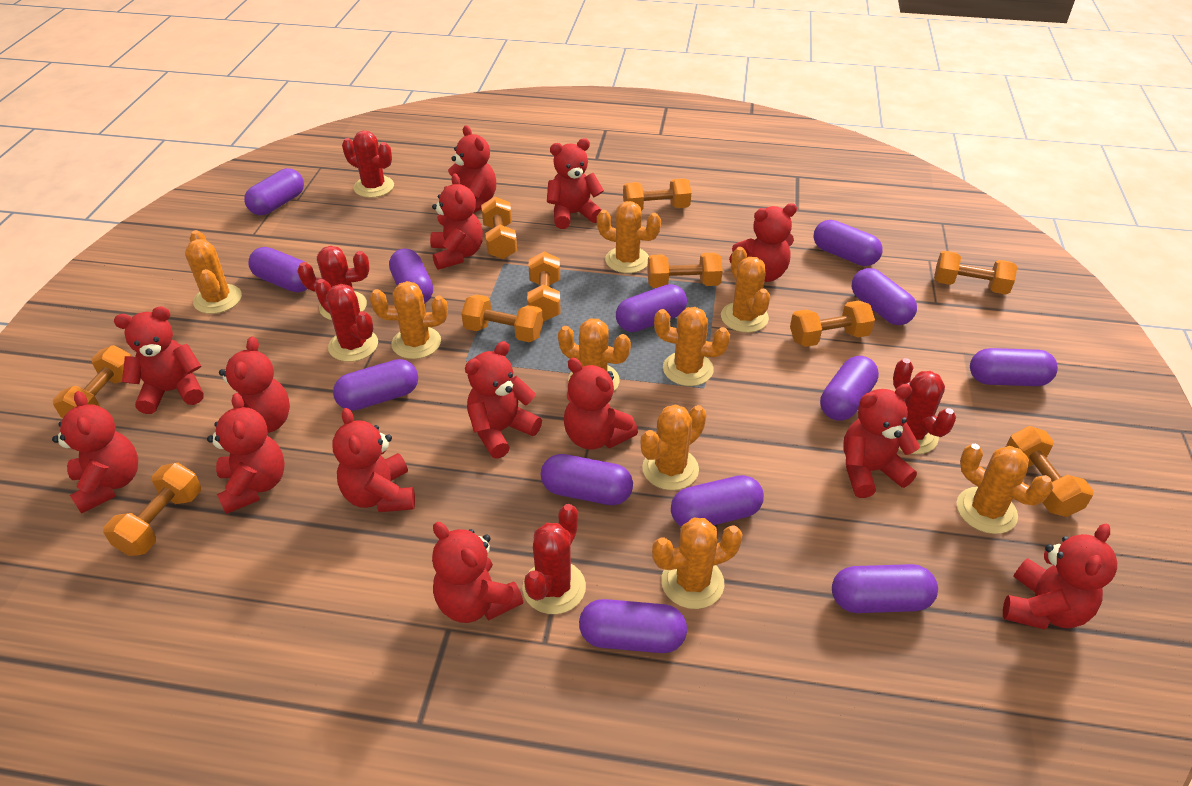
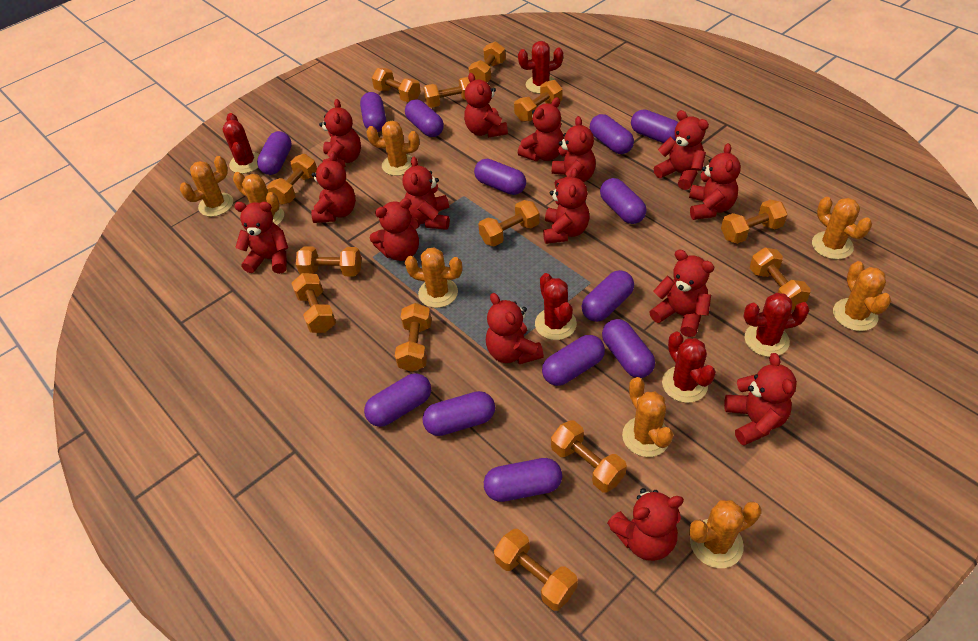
orange cactus: [185,230,242,314] [370,281,448,359] [558,319,631,392] [597,201,661,273] [641,404,707,490] [652,518,743,609] [654,307,730,386] [721,247,770,333] [956,444,1053,534] = 9 -> [180,156,233,217] [233,172,284,225] [366,121,419,176] [405,247,462,308] [622,377,674,457] [689,500,762,568] [812,197,872,259] [833,261,891,331] = 8
orange dumbbell: [53,345,131,418] [103,463,201,556] [461,294,543,342] [481,197,517,259] [527,252,560,321] [623,178,691,211] [647,253,723,288] [790,301,875,347] [934,251,1017,295] [1006,426,1094,517] = 10 -> [267,154,317,205] [291,273,336,333] [296,246,361,276] [372,68,421,102] [395,303,432,372] [423,77,470,108] [469,41,506,82] [478,200,540,247] [494,529,578,611] [514,80,563,122] [551,420,627,492] [721,199,788,244] [750,248,811,310] = 13
red teddy bear: [52,391,138,514] [114,307,204,414] [207,393,285,514] [219,337,290,433] [332,408,415,512] [430,173,483,270] [432,522,523,623] [444,125,496,213] [465,341,542,459] [547,138,604,229] [564,358,638,450] [729,203,797,282] [843,384,920,498] [1003,524,1117,630] = 14 -> [234,202,288,274] [311,151,356,223] [319,99,361,167] [370,198,420,261] [402,157,450,230] [464,73,508,137] [486,293,544,364] [518,97,564,161] [543,168,590,244] [552,116,596,189] [607,488,684,561] [650,250,714,337] [654,110,709,190] [689,143,741,220] [724,353,797,446] = 15

